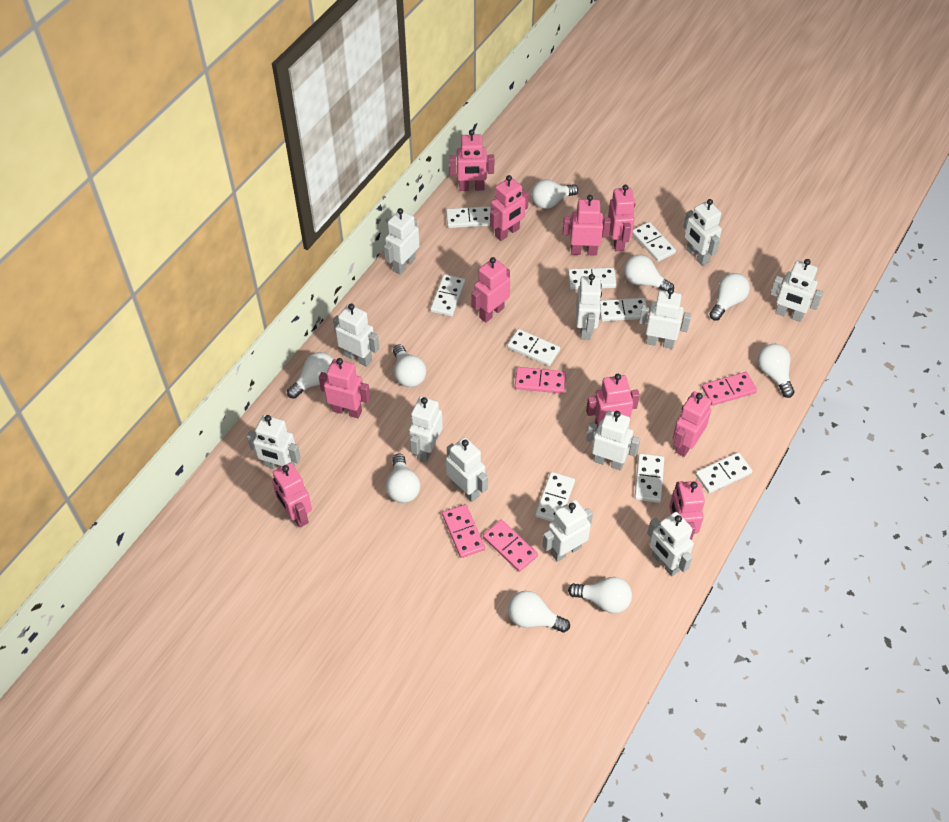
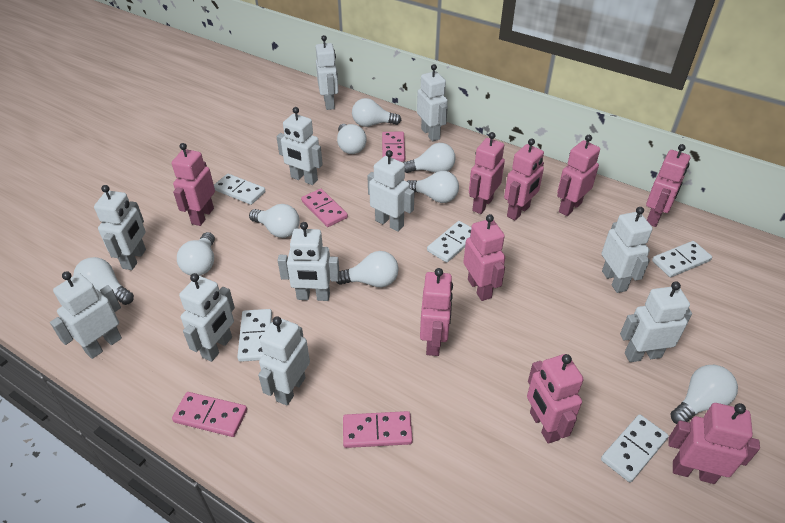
pink robot: [272,463,312,528] [319,358,370,418] [449,130,494,191] [471,257,510,322] [490,175,529,241] [563,195,611,256] [586,374,640,428] [608,185,635,251] [669,481,705,540] [673,391,711,457] = 10 -> [172,143,215,226] [420,268,453,356] [463,214,505,301] [469,132,505,214] [504,138,544,220] [527,354,584,444] [557,135,600,216] [646,144,690,227] [668,403,760,484] = 9
white domino: [430,274,465,317] [446,206,491,228] [507,329,560,366] [535,472,575,522] [568,268,617,289] [600,298,648,321] [632,222,676,262] [635,453,664,503] [696,452,753,493] = 9 -> [214,174,265,205] [237,309,272,362] [427,221,471,263] [601,414,669,483] [652,241,712,277] = 5
white robot: [247,415,301,469] [333,304,379,367] [384,208,420,275] [409,396,443,462] [446,437,488,502] [542,500,593,562] [576,274,602,340] [586,411,640,471] [639,288,691,349] [647,512,694,576] [683,199,722,266] [770,259,823,322] = 12 -> [50,271,122,359] [94,185,146,270] [179,273,235,362] [258,316,310,406] [276,107,323,185] [277,222,340,301] [316,35,339,110] [367,150,415,232] [417,64,448,141] [601,207,653,293] [620,281,692,362] = 11

